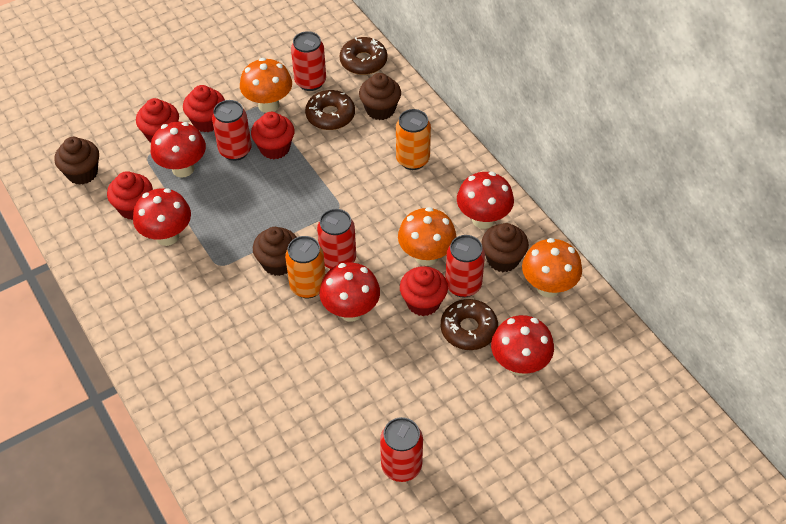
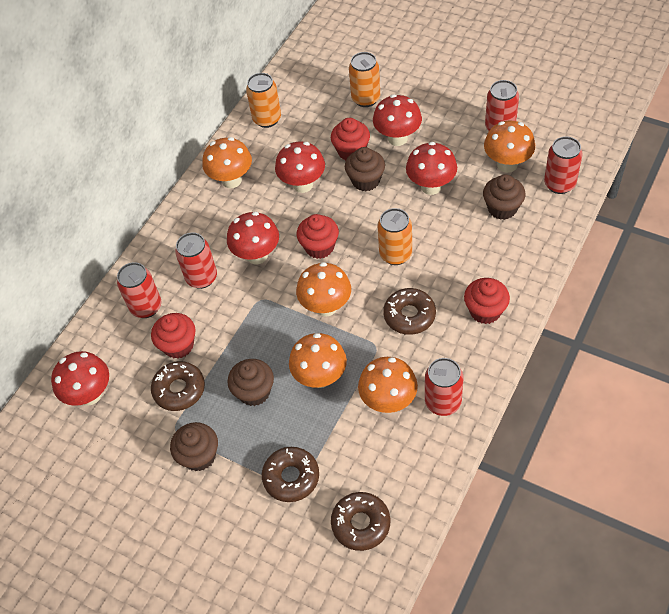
brown donut: [305,90,355,130] [340,37,387,75] [441,299,498,350] = 3 -> [151,361,205,411] [262,447,319,502] [331,492,390,551] [383,288,436,335] = 4
orange can: [285,236,326,298] [396,109,431,170] = 2 -> [246,73,281,128] [349,52,380,107] [378,208,412,265] = 3
orange mushroom: [240,58,292,113] [398,207,456,266] [522,238,582,297] = 3 -> [202,137,252,188] [289,333,347,388] [296,262,351,316] [358,357,418,413] [484,120,535,173] = 5
red cupcake: [107,171,153,220] [136,98,179,143] [183,85,225,132] [251,112,295,159] [400,266,448,316] = 5 -> [151,313,196,359] [297,214,339,259] [331,118,370,161] [464,278,510,324] = 4

